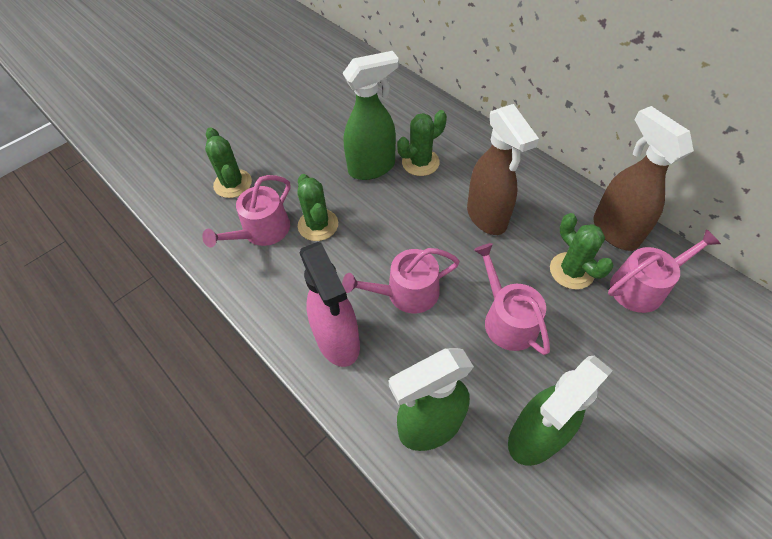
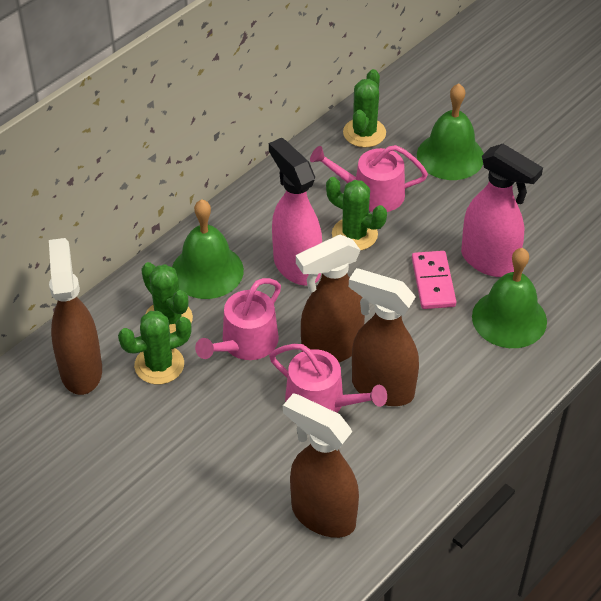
brown spray bottle: [467,104,539,235] [593,106,694,251] = 2 -> [49,238,102,395] [283,393,359,538] [296,235,365,362] [349,268,419,406] = 4
green bell: none = 0 -> [172,199,244,299] [417,84,484,180] [472,248,547,348] = 3
green spray bottle: [342,51,399,180] [389,348,474,451] [508,356,613,466] = 3 -> none = 0
pink domino: none = 0 -> [412,251,456,309] = 1
pink spray bottle: [300,242,360,367] = 1 -> [269,138,322,286] [461,144,543,277] = 2
pink watering can: [202,175,291,248] [342,248,460,313] [474,243,550,355] [608,229,721,313] = 4 -> [195,278,281,360] [269,344,387,413] [310,145,428,212] = 3

